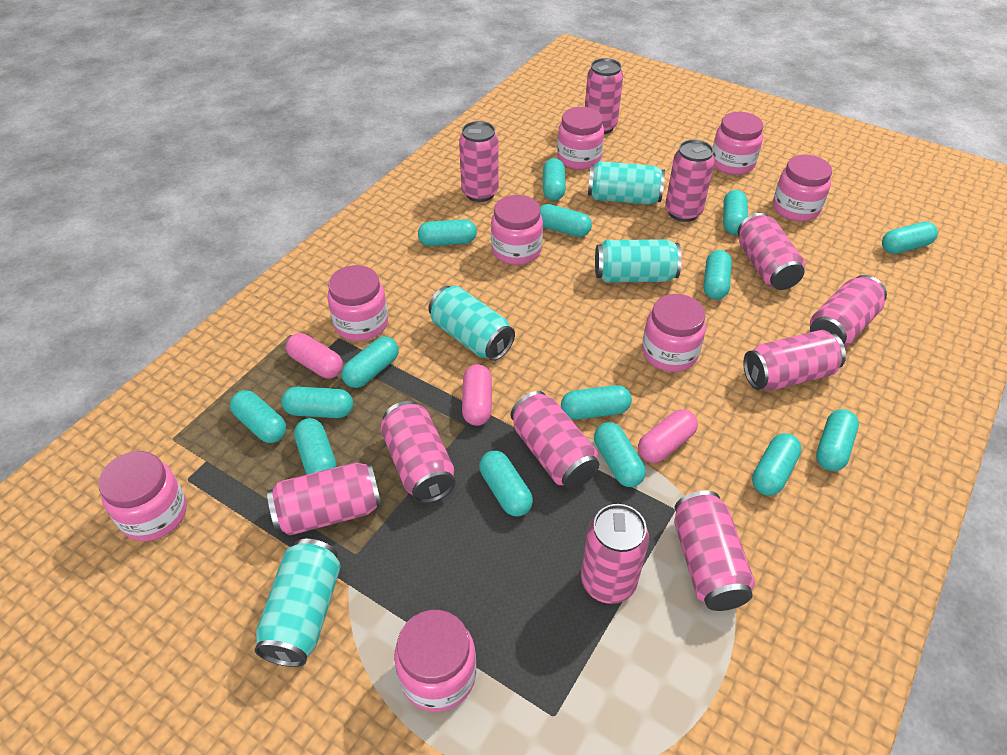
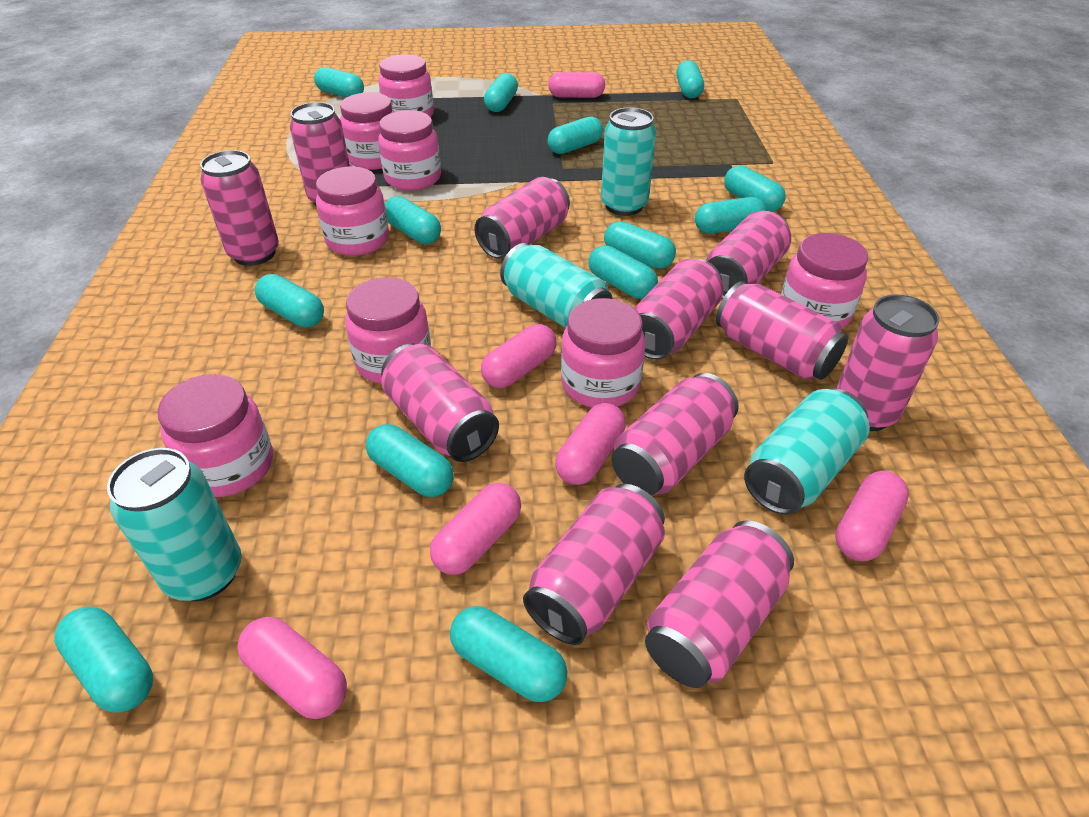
pink capsule: [286,333,343,379] [462,364,492,426] [638,409,698,463] = 3 -> [237,617,347,719] [430,483,521,575] [481,324,557,388] [548,72,605,98] [555,403,626,485] [835,471,909,561] = 6
turquoise capsule: [230,390,286,443] [281,387,353,418] [294,418,337,474] [341,336,399,388] [418,219,477,246] [479,451,533,517] [540,204,592,237] [543,158,566,201] [561,385,632,420] [594,422,646,487] [704,250,732,299] [723,190,748,235] [752,433,802,496] [816,409,859,471] [882,222,938,254] = 15 -> [54,606,153,713] [255,274,324,328] [314,67,364,97] [366,424,454,497] [385,196,441,244] [450,606,567,702] [484,73,518,112] [547,116,603,154] [588,245,658,299] [604,221,676,269] [676,60,704,98] [695,197,766,234] [724,165,786,212] = 13

